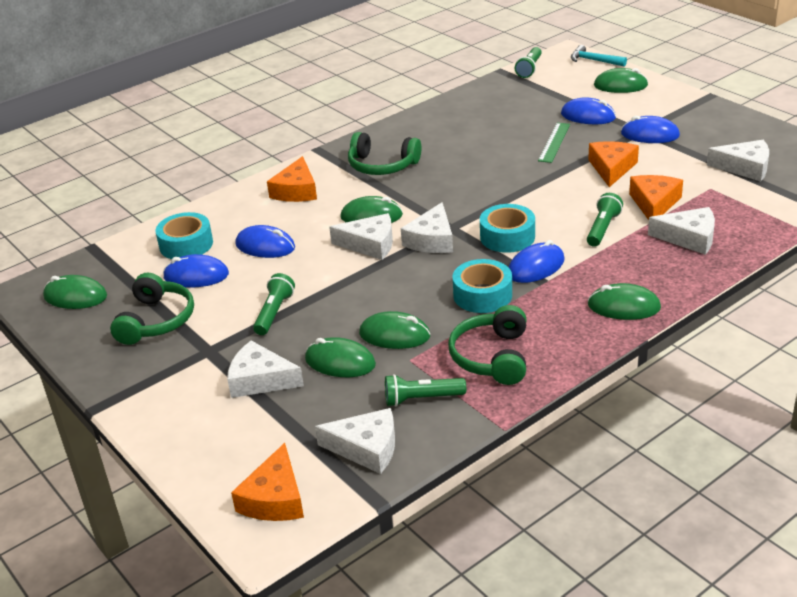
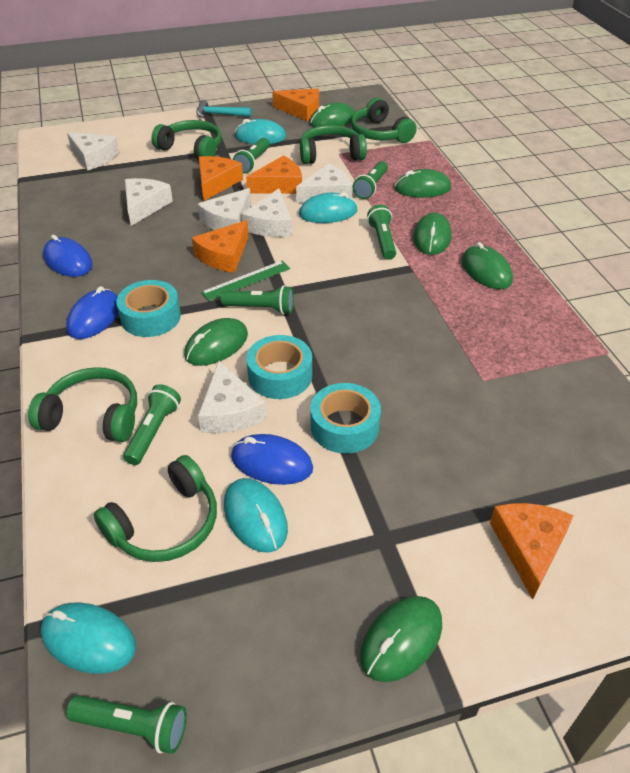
blue mouse: [163,254,229,288] [235,225,295,258] [508,240,565,283] [561,97,616,124] [621,116,680,143] = 5 -> [43,235,93,277] [66,286,119,339] [231,434,313,485] = 3
green flashlight: [253,273,295,335] [385,374,466,407] [515,47,542,78] [587,193,623,247] = 4 -> [66,695,187,754] [123,384,181,465] [220,285,294,314] [233,138,270,173] [353,161,388,199] [367,205,396,260] = 6
green headphones: [110,273,194,345] [348,132,421,175] [448,305,526,385] = 3 -> [28,367,137,442] [94,455,217,562] [151,120,222,160] [300,125,367,164] [351,98,417,143] = 5
orange cheese: [231,443,304,521] [267,156,317,202] [588,141,639,187] [629,175,683,220] = 4 -> [192,220,249,273] [199,156,243,201] [246,156,302,194] [272,88,319,121] [490,503,574,599] = 5
turquoise mouse: none = 0 -> [41,602,136,674] [224,478,288,553] [234,119,286,144] [299,192,358,223] = 4

